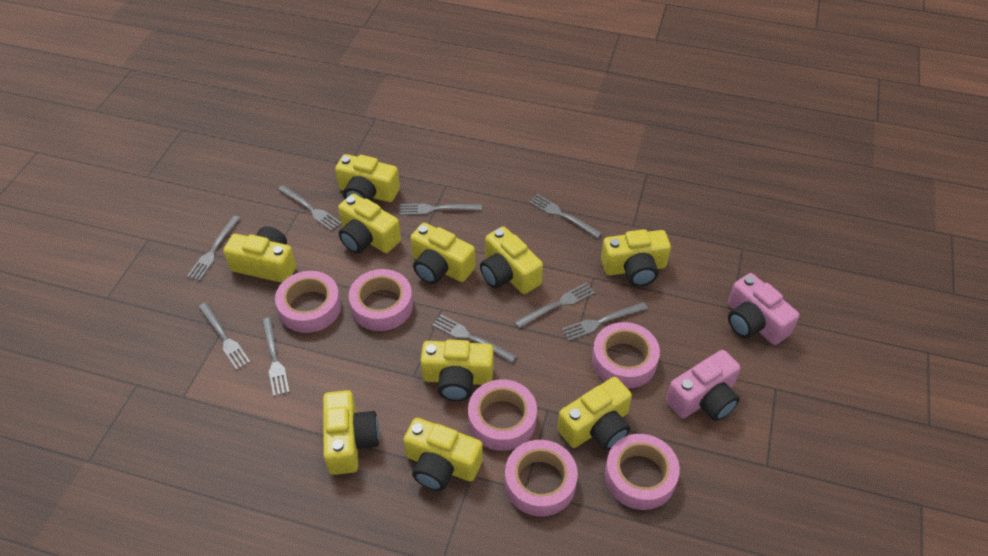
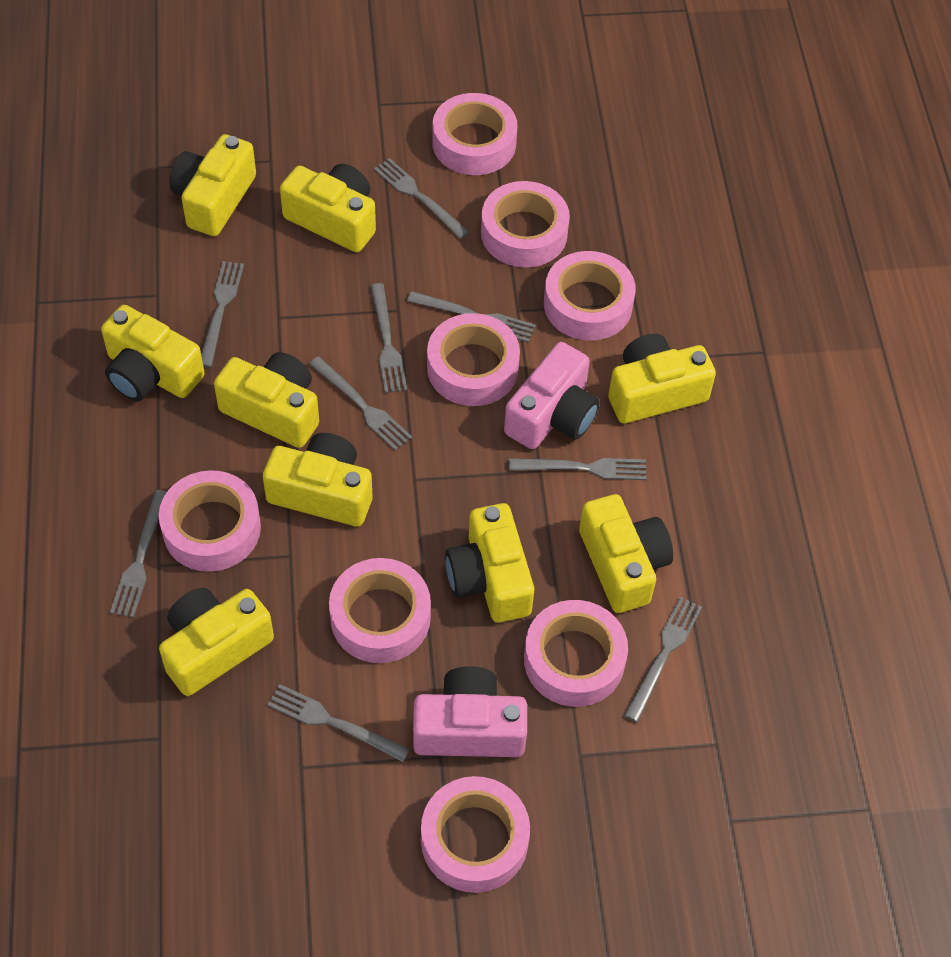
pink tape: [275,271,341,333] [349,269,413,331] [468,379,537,451] [505,440,578,516] [592,322,660,389] [605,434,680,510] = 6 -> [159,470,261,572] [329,558,431,663] [421,776,530,893] [427,313,520,406] [432,93,517,175] [481,181,570,267] [524,600,628,707] [544,251,636,341] = 8
yellow camera: [223,226,296,283] [323,390,380,475] [335,154,400,202] [338,194,401,253] [403,418,483,491] [410,223,475,284] [420,340,494,401] [480,226,543,294] [557,377,632,451] [601,229,671,287] = 10 -> [101,305,205,401] [159,588,274,696] [169,134,256,236] [214,352,319,448] [263,433,372,527] [280,164,376,252] [445,503,534,623] [579,494,673,613] [608,334,716,423] = 9

